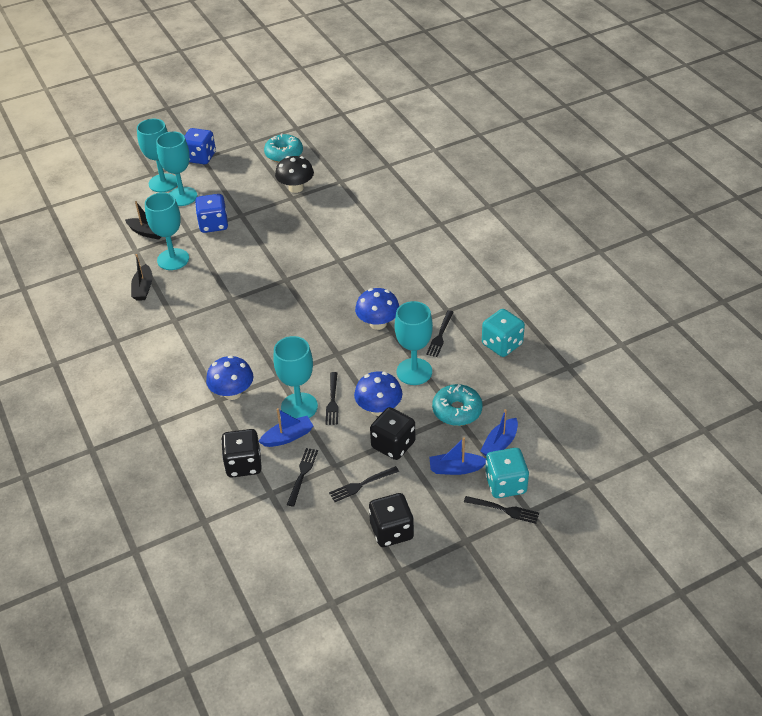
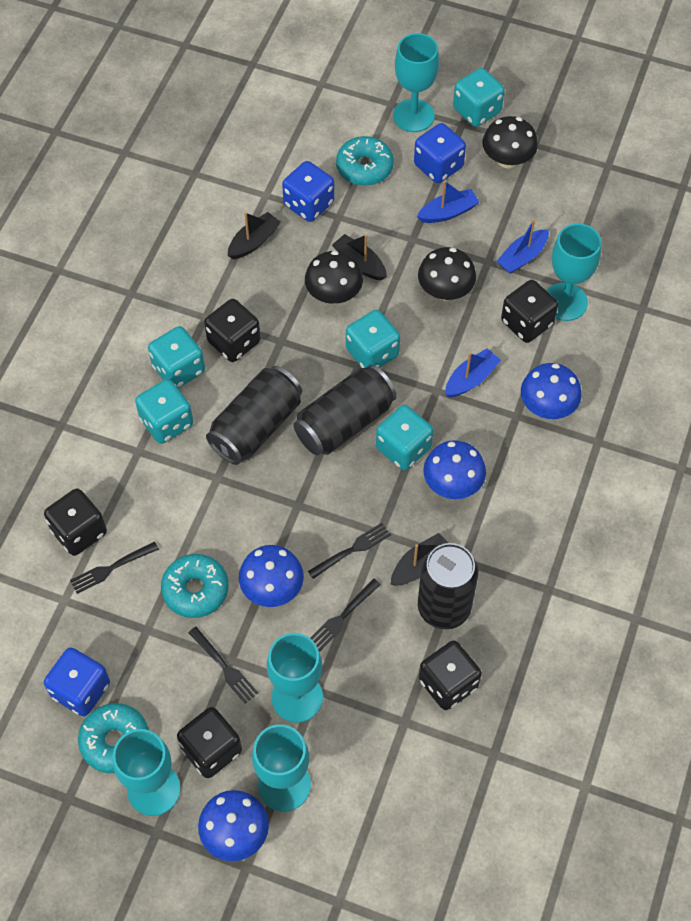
black boat: [125,201,161,240] [131,254,153,300] = 2 -> [228,212,281,259] [332,234,387,281] [391,533,448,586] = 3
black can: none = 0 -> [206,366,302,465] [293,365,397,456] [418,543,478,629] = 3
black dice: [221,429,262,478] [369,493,414,547] [370,407,415,460] = 3 -> [44,488,107,556] [177,707,242,778] [204,299,261,362] [419,640,482,710] [501,280,558,343] = 5
black fork: [287,448,318,506] [325,372,339,425] [329,466,399,502] [426,310,454,357] [464,496,539,524] = 5 -> [70,542,159,594] [188,627,258,704] [308,523,391,579] [310,578,381,651] = 4
black mushroom: [275,156,314,193] = 1 -> [305,251,363,304] [418,247,476,300] [482,116,538,168] = 3
blue dice: [185,128,216,165] [195,194,228,233] = 2 -> [44,647,110,716] [282,161,334,222] [414,123,466,183] = 3
blue mushroom: [206,355,254,400] [354,371,402,416] [355,288,399,330] = 3 -> [198,790,269,861] [239,545,304,607] [423,440,486,499] [521,363,582,419] = 4
turquoise dice: [482,309,525,357] [485,448,529,498] = 2 -> [135,379,193,444] [148,326,205,388] [346,310,400,368] [376,405,433,471] [453,68,505,127] = 5
turquoise donut: [264,133,303,162] [432,384,483,426] = 2 -> [78,703,149,773] [161,554,229,618] [336,136,394,186] = 3

